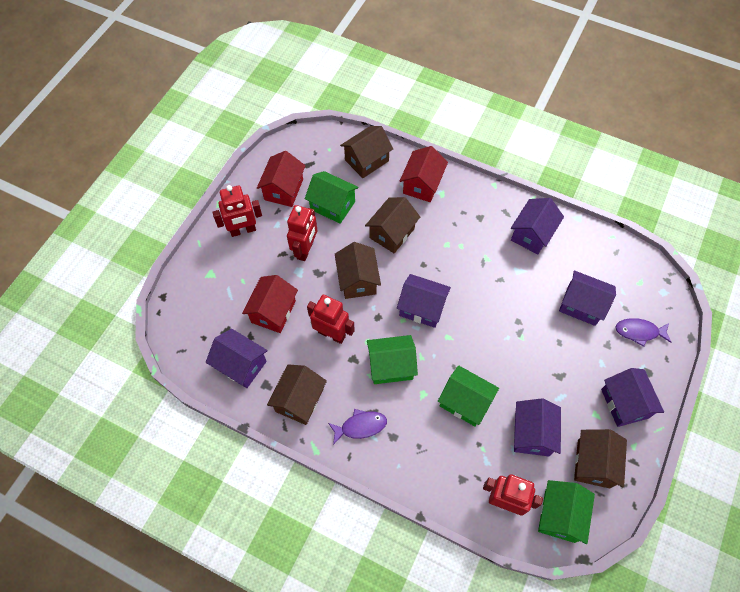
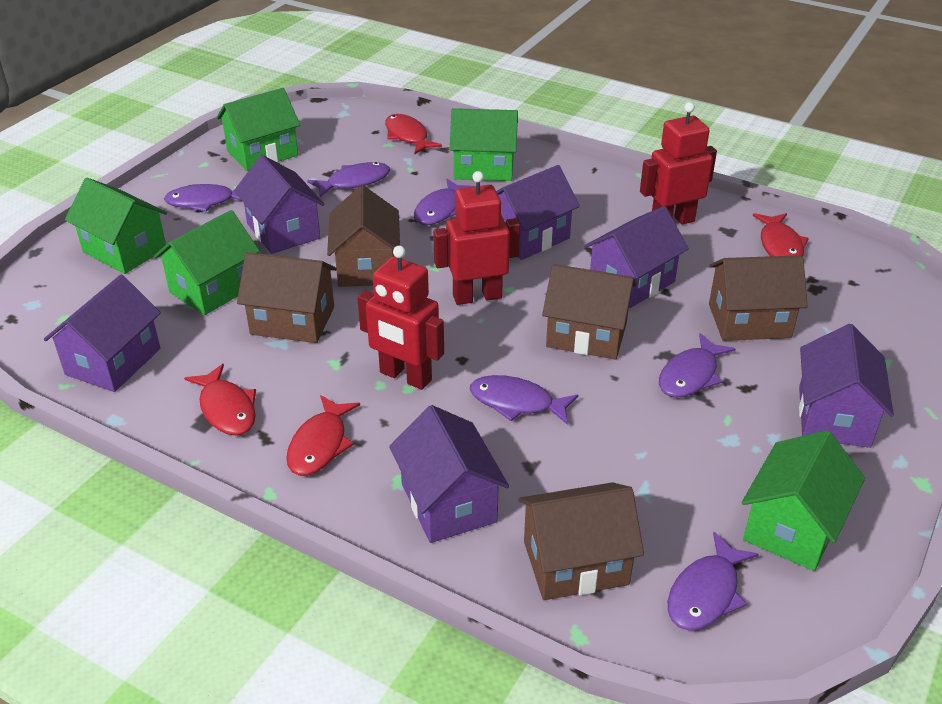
green house: [305,171,358,224] [367,335,418,384] [438,365,499,427] [538,480,595,544] = 4 -> [65,178,167,274] [154,210,260,315] [216,88,300,171] [450,108,518,181] [741,430,865,571] = 5
purple fish: [328,409,387,445] [615,318,672,347] = 2 -> [164,184,242,212] [307,162,390,197] [414,179,475,225] [470,375,578,425] [659,333,735,398] [668,532,759,630] = 6
red fish: none = 0 -> [184,364,256,435] [286,395,360,476] [385,114,442,154] [753,213,809,256] = 4
red house: [242,275,298,333] [257,151,306,207] [400,146,448,202] = 3 -> none = 0
red robot: [212,185,262,237] [287,205,317,261] [307,295,355,344] [483,474,543,516] = 4 -> [357,246,444,390] [433,171,520,305] [640,102,717,225] = 3

